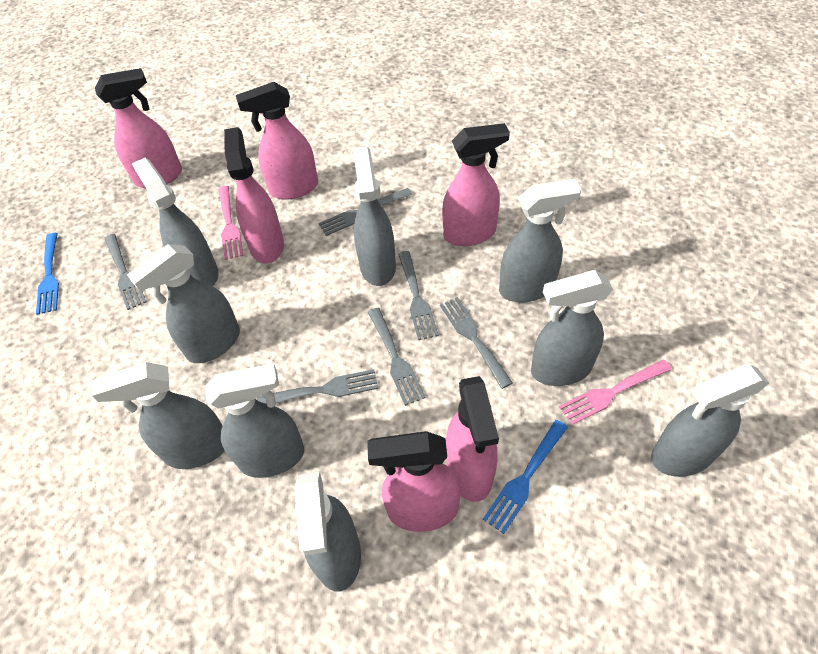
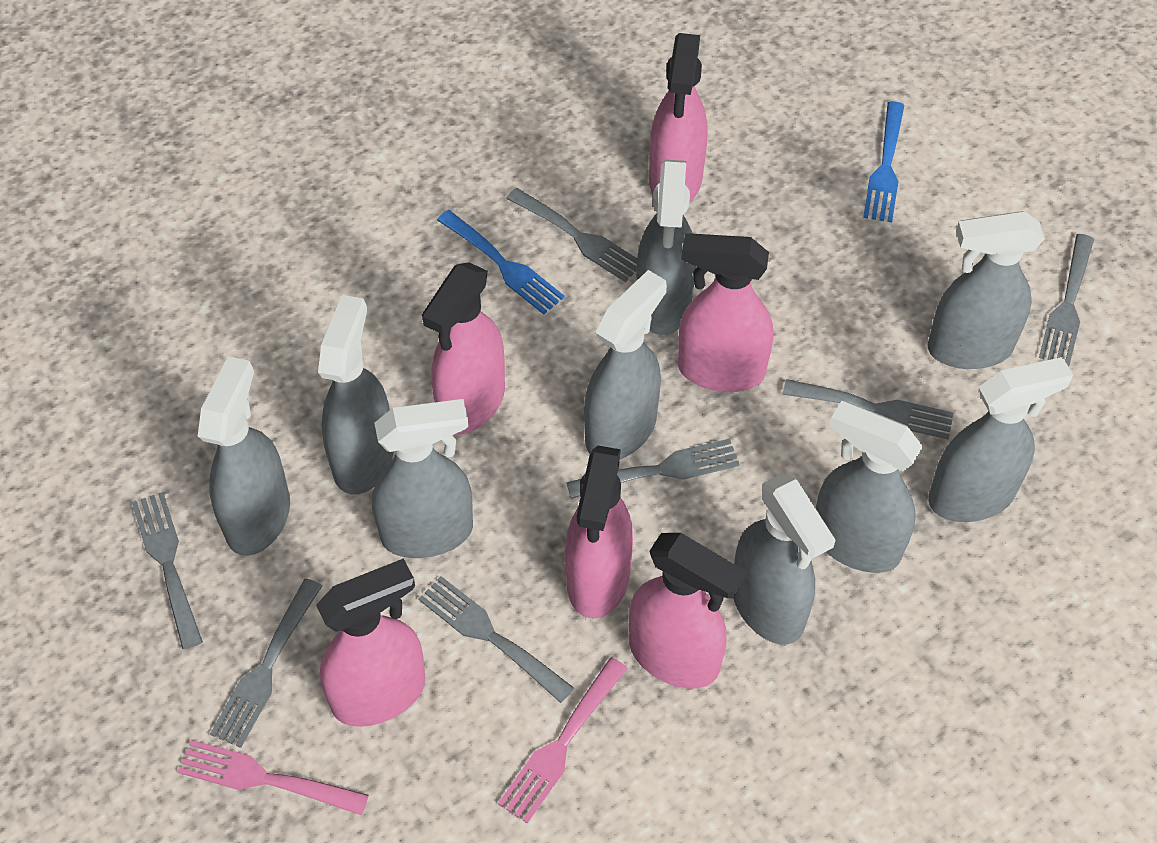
grey fork: [104,234,147,310] [257,369,378,404] [318,188,412,236] [368,308,426,406] [398,251,439,340] [440,297,513,389] = 6 -> [132,492,203,649] [210,579,322,748] [418,576,574,703] [506,188,637,282] [566,439,740,499] [783,379,954,439] [1039,234,1094,366] = 7

